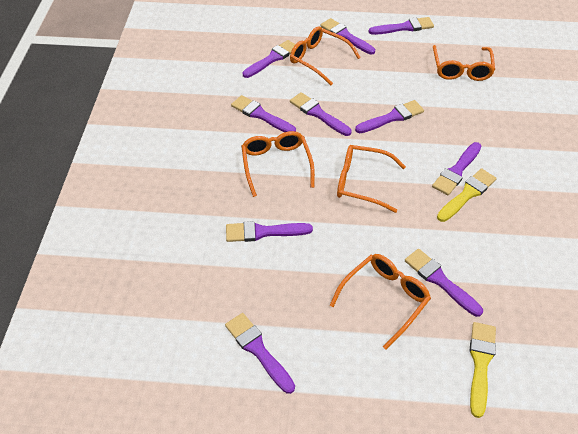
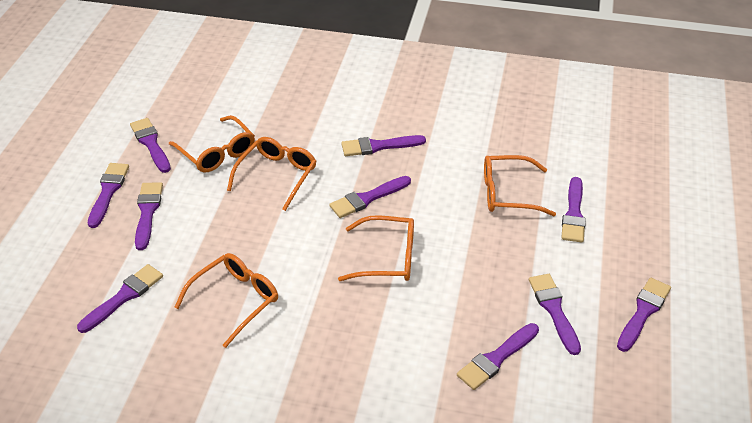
yellow brush: [437,168,497,222] [470,322,496,418] = 2 -> none = 0

